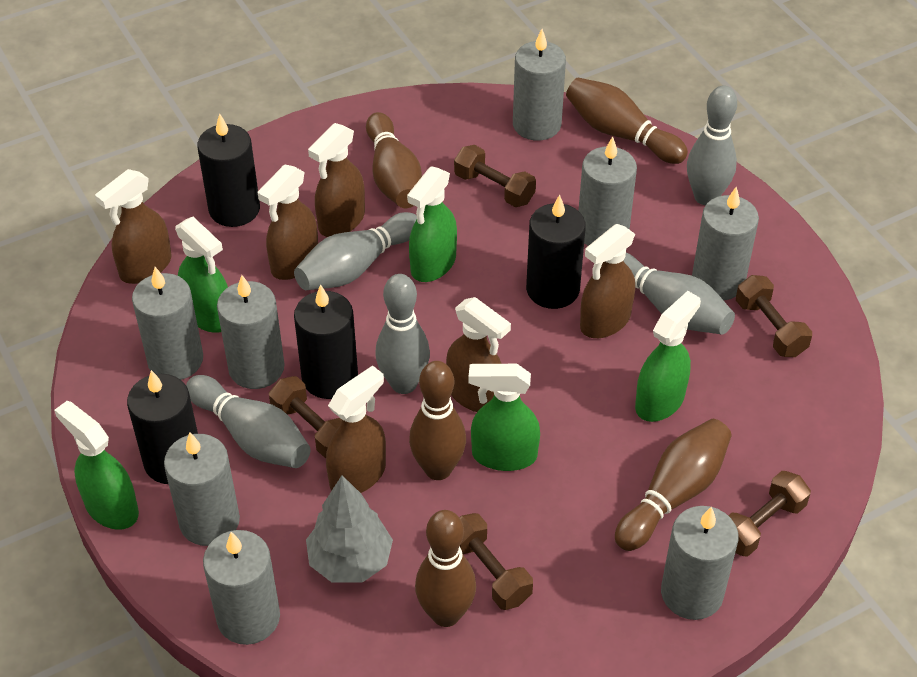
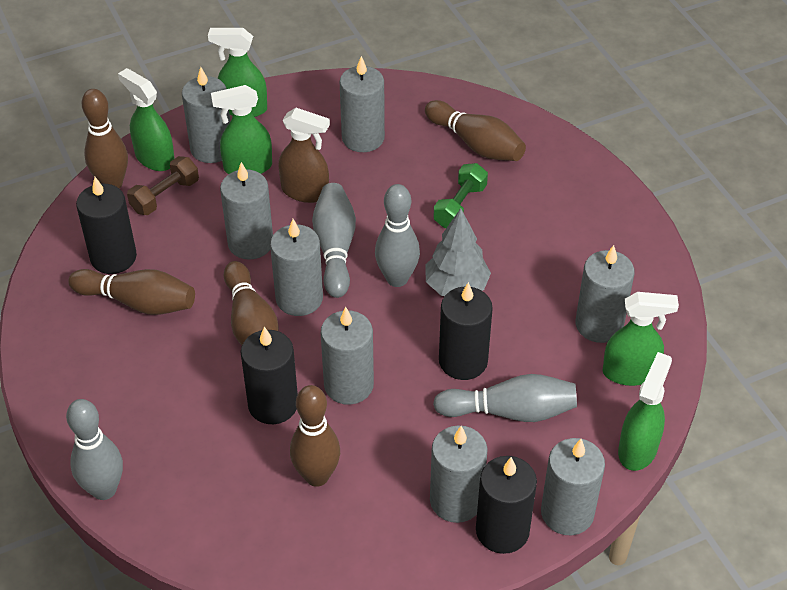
brown dumbbell: [269,376,342,458] [454,145,536,207] [459,513,533,610] [728,471,811,556] [736,275,812,357] = 5 -> [127,156,199,215] = 1
brown spray bottle: [95,169,172,284] [258,164,318,280] [308,123,365,237] [326,365,386,493] [446,297,511,412] [580,224,635,338] = 6 -> [278,108,330,203] = 1
green dumbbell: none = 0 -> [434,163,488,228] = 1
grey bowling pin: [186,375,311,468] [294,212,417,290] [375,274,430,394] [623,252,735,335] [687,86,737,205] = 5 -> [66,399,123,500] [312,183,356,298] [375,184,420,287] [433,374,577,422] = 4

